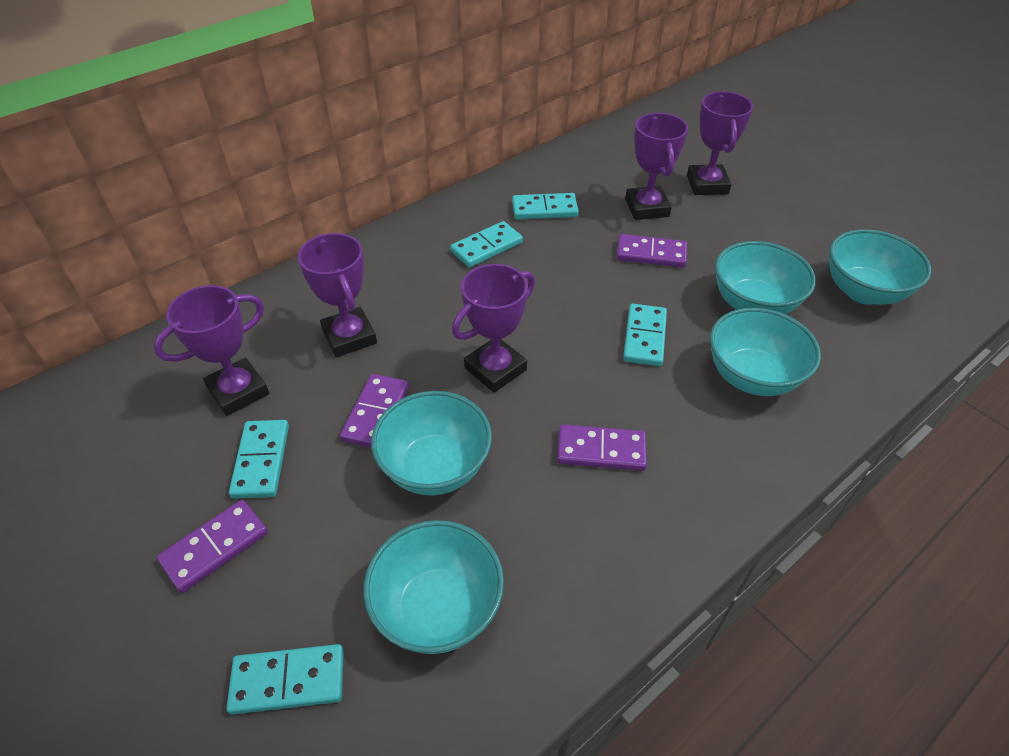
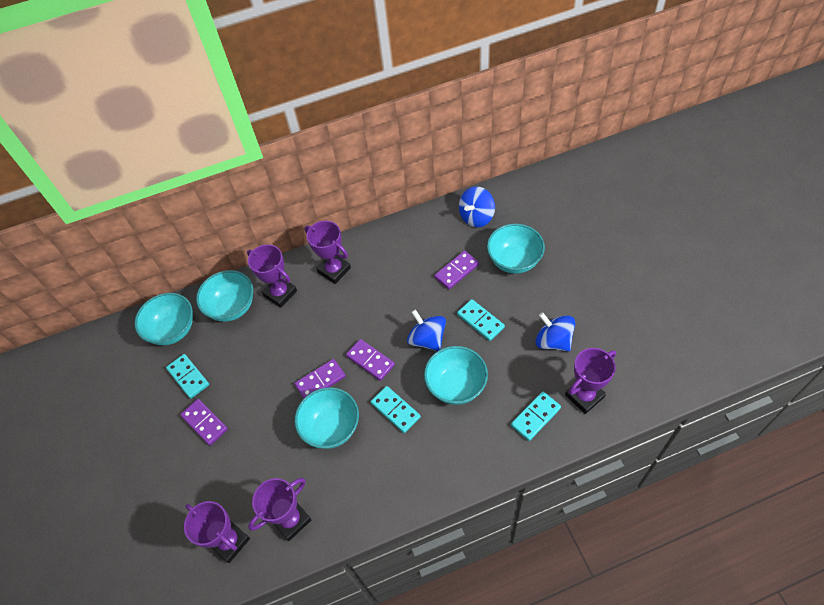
blue spinning top: none = 0 -> [407,309,446,351] [459,186,495,228] [536,312,575,351] = 3
turquoise domino: [226,644,344,715] [229,420,289,499] [450,221,523,267] [512,193,579,219] [623,304,667,366] = 5 -> [166,354,209,399] [371,386,421,433] [457,299,505,341] [511,391,561,441] = 4

